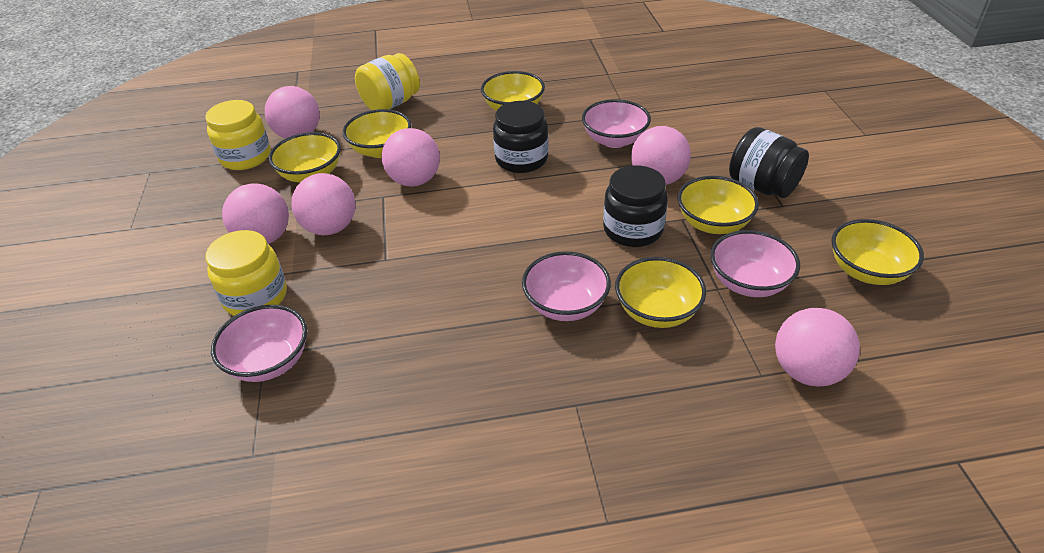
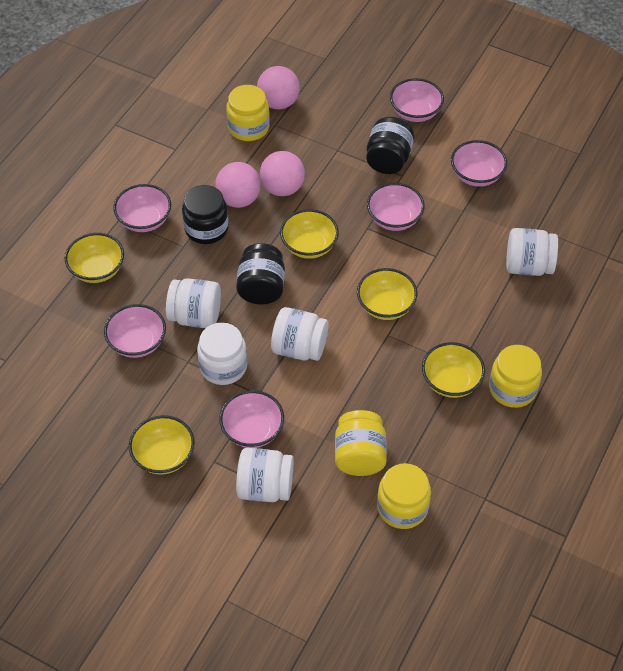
pink ball: [222,183,289,244] [265,86,320,139] [292,173,356,235] [382,128,440,187] [631,126,691,185] [775,308,860,386] = 6 -> [215,162,261,208] [257,66,300,109] [260,151,305,196] = 3
pink bowl: [211,305,307,382] [522,251,611,321] [582,99,651,148] [710,230,800,297] = 4 -> [104,304,166,358] [113,184,171,232] [219,390,284,448] [367,183,425,231] [390,78,444,122] [451,140,507,187] = 6
white jar: none = 0 -> [166,278,221,328] [197,322,247,385] [236,448,294,502] [271,307,328,361] [506,228,558,276] = 5
yellow bowl: [269,132,341,182] [343,109,411,158] [481,71,545,111] [615,257,706,328] [678,176,759,234] [831,219,924,285] = 6 -> [64,233,124,283] [129,415,195,475] [280,209,339,259] [357,268,417,320] [422,342,485,398] = 5
yellow jar: [205,100,271,170] [206,230,287,316] [355,53,420,110] = 3 -> [226,85,270,141] [335,410,387,476] [377,463,431,529] [489,345,542,408] = 4

